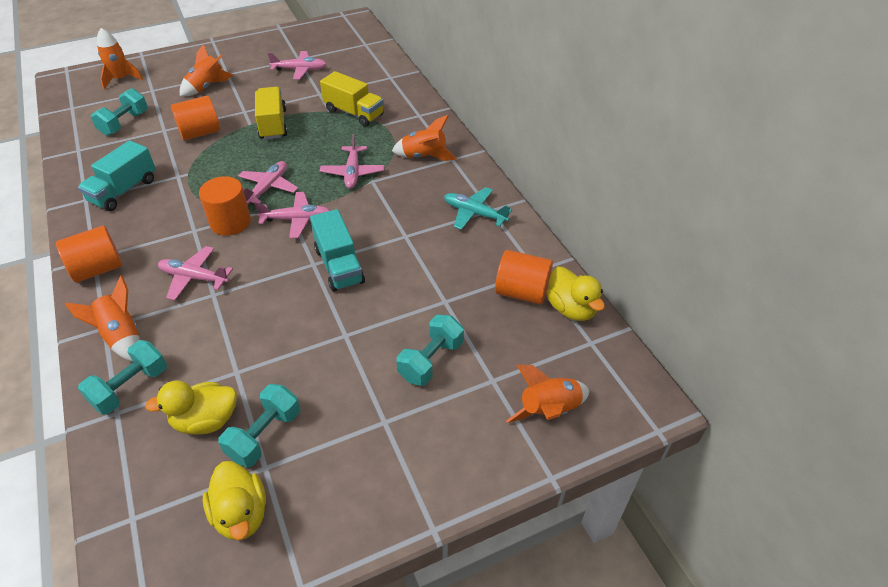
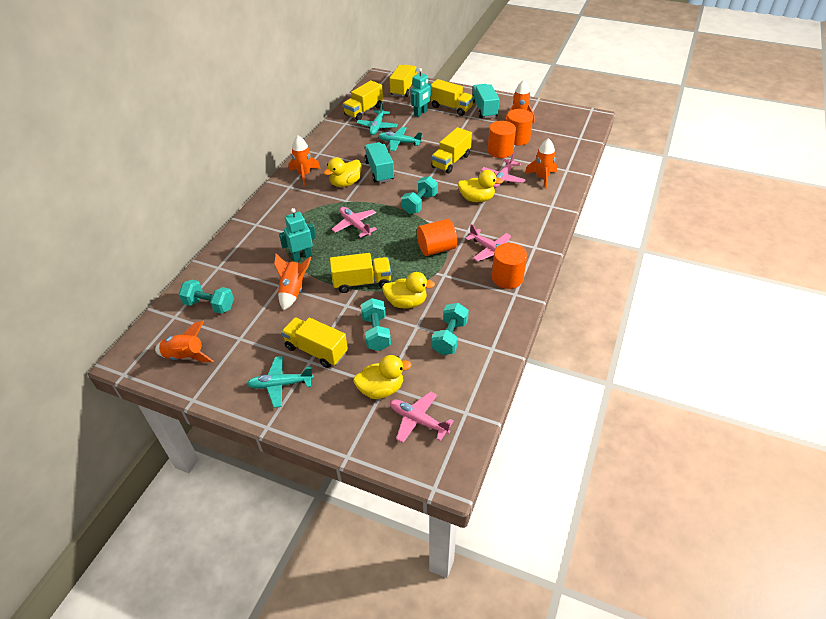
pink plane: [158,246,233,300] [238,161,298,204] [254,192,330,239] [268,51,327,80] [320,134,384,189] = 5 -> [332,207,377,238] [390,391,454,443] [465,224,511,261] [481,152,526,188] = 4
turquoise plane: [444,187,512,230] = 1 -> [247,356,314,408] [356,103,398,135] [378,127,422,151] = 3
turquoise robot: none = 0 -> [279,208,316,262] [411,68,431,117] = 2
yellow duck: [145,380,237,434] [203,461,266,540] [546,267,605,321] = 3 -> [324,158,361,187] [353,355,411,399] [382,272,435,309] [458,170,503,202] = 4
yellow truck: [255,87,288,140] [320,71,384,127] = 2 -> [281,317,348,368] [330,253,391,293] [343,80,383,120] [390,65,417,97] [430,79,474,116] [431,127,472,173] = 6

